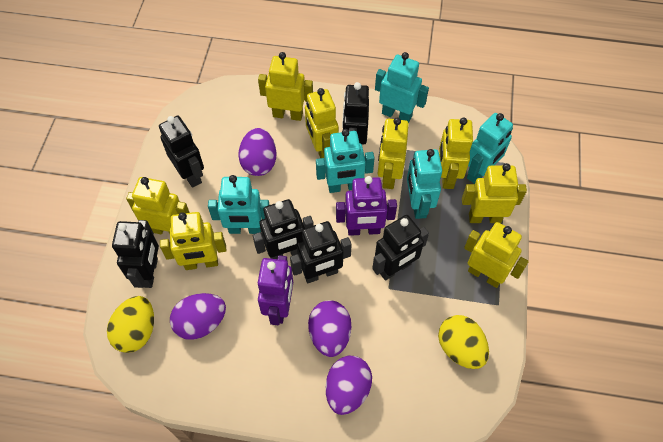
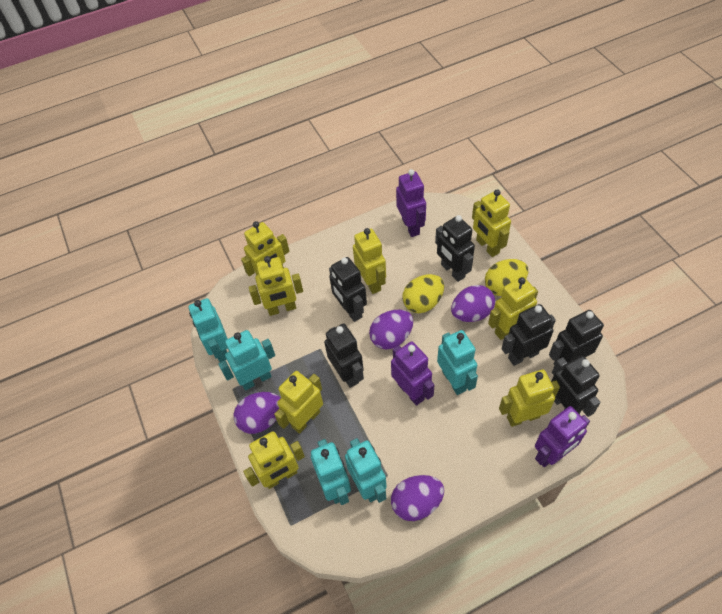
purple robot: [258,255,293,325] [336,176,397,236] = 2 -> [391,341,435,406] [396,169,426,237] [535,406,590,467] = 3

